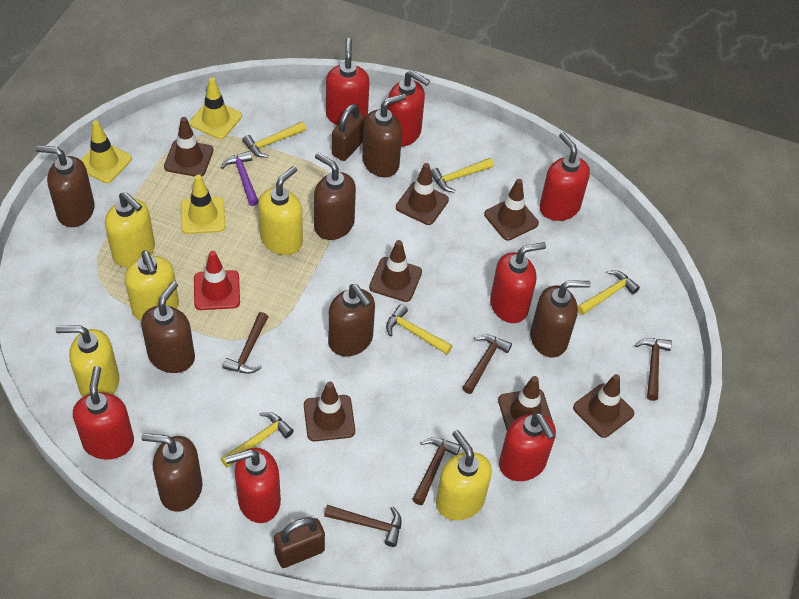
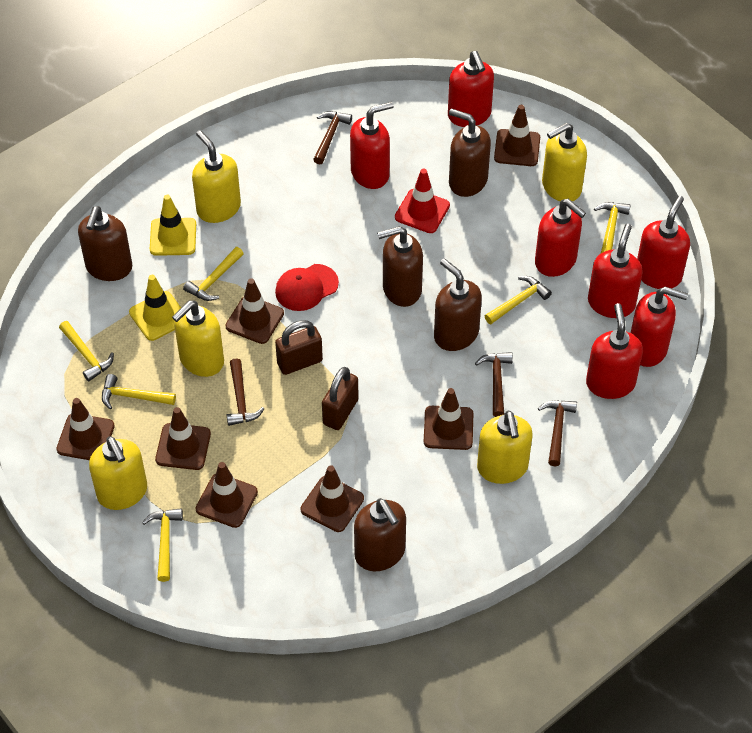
brown hammer: [223,312,268,374] [324,505,402,547] [412,437,461,505] [462,334,512,394] [635,338,672,401] = 5 -> [227,359,264,426] [313,111,352,164] [475,352,513,417] [538,400,577,466] = 4
brown soap dispenser: [36,145,95,227] [141,281,195,373] [141,433,202,512] [314,153,356,240] [328,284,375,356] [362,94,406,177] [530,281,591,357] = 7 -> [78,206,132,281] [354,498,406,571] [377,226,423,307] [434,258,482,351] [449,108,491,197] = 5
purple hammer: [221,151,259,206] = 1 -> none = 0
red cap: none = 0 -> [275,264,339,311] = 1
yellow hammer: [221,412,294,468] [242,121,306,158] [386,304,452,354] [431,158,494,192] [578,270,640,315] = 5 -> [59,321,114,381] [102,374,176,410] [142,508,183,582] [183,247,244,301] [485,276,552,324] [594,202,631,253] = 6
yellow traffic cone: [80,121,132,183] [181,175,225,234] [190,78,242,139] = 3 -> [129,275,181,341] [150,195,196,256] = 2

